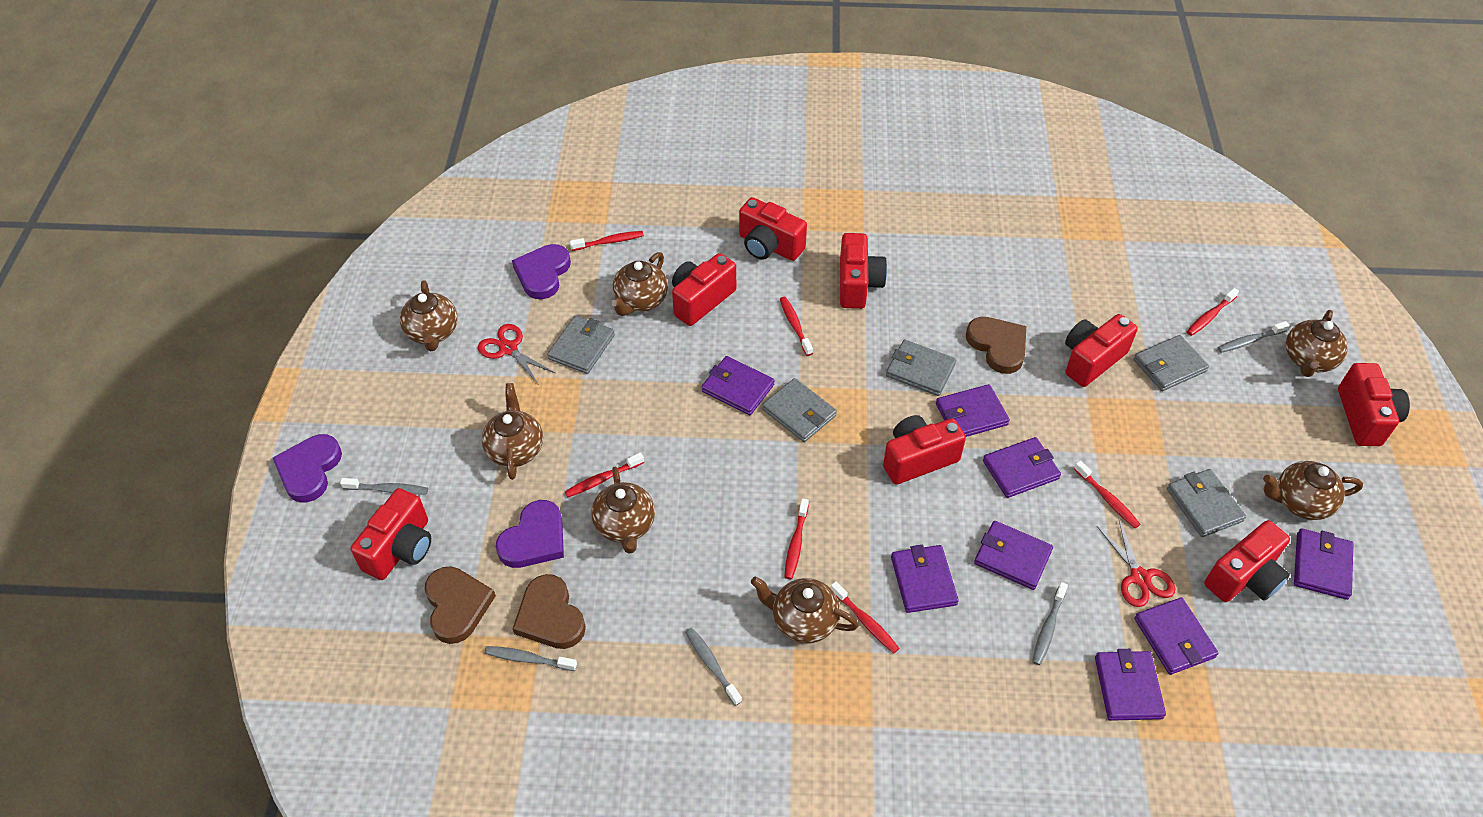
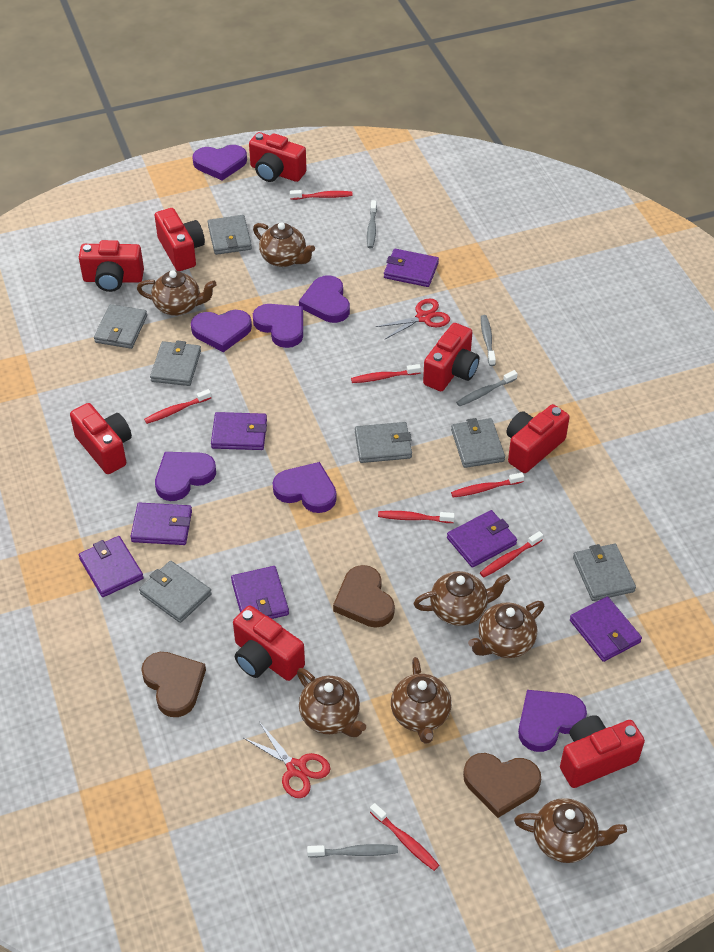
grey toothbrush: [340,478,428,495] [485,646,577,671] [685,627,742,706] [1032,582,1068,665] [1217,321,1290,353] = 5 -> [307,844,398,858] [367,200,377,248] [456,370,518,406] [481,315,496,366] = 4
grey wallet: [547,315,615,374] [762,378,837,442] [886,339,956,396] [1133,335,1209,391] [1167,469,1246,537] = 5 -> [94,304,147,349] [139,561,212,623] [150,340,201,386] [208,215,252,255] [355,422,412,463] [451,418,505,468] [573,544,636,601] = 7
purple heart: [273,434,342,502] [496,500,564,568] [512,244,571,299] = 3 -> [155,452,216,501] [191,310,252,352] [192,145,247,181] [253,304,303,348] [273,462,337,513] [299,275,350,323] [518,690,587,752] = 7
purple wallet: [701,356,775,415] [891,545,959,613] [936,384,1010,437] [974,521,1053,590] [983,437,1061,498] [1095,649,1166,721] [1134,597,1218,675] [1294,529,1354,600] = 8 -> [79,536,144,597] [130,503,192,545] [211,412,267,450] [231,566,289,619] [384,249,439,287] [447,510,517,568] [570,597,642,662] = 7

